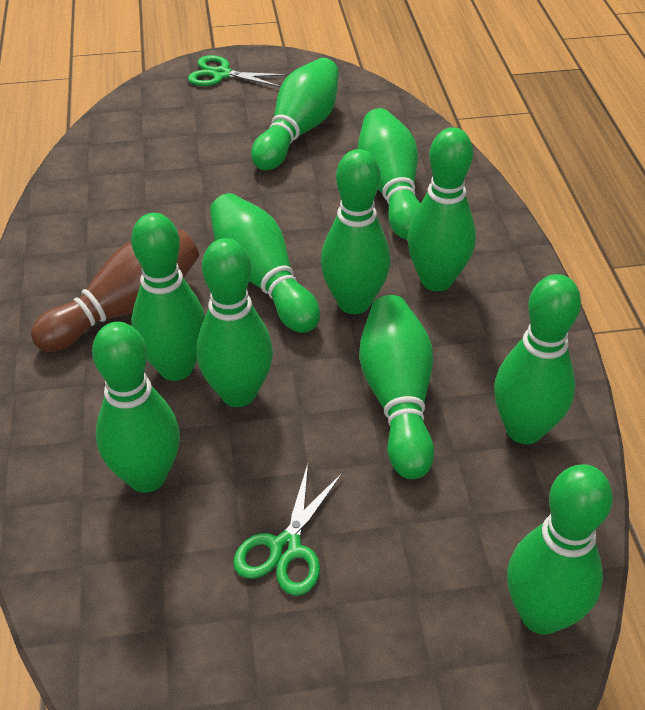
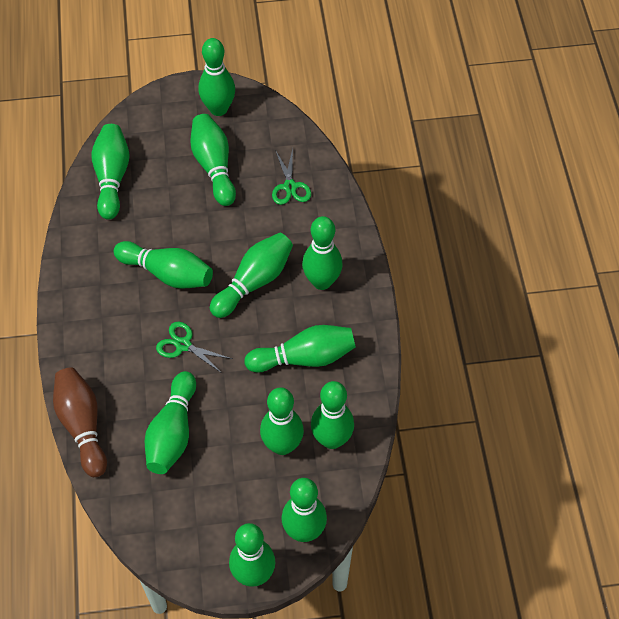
green bowling pin: [92,322,180,493] [131,213,205,381] [196,238,273,407] [210,193,320,333] [251,58,339,171] [321,149,390,314] [358,108,421,240] [359,295,434,479] [407,127,476,291] [494,274,581,444] [507,464,613,635] = 11 -> [91,124,130,220] [114,241,213,289] [145,371,196,474] [190,114,236,206] [199,38,235,116] [210,233,293,318] [229,523,275,587] [244,325,356,373] [260,387,304,455] [282,478,327,542] [302,216,343,290] [311,381,354,449] = 12

